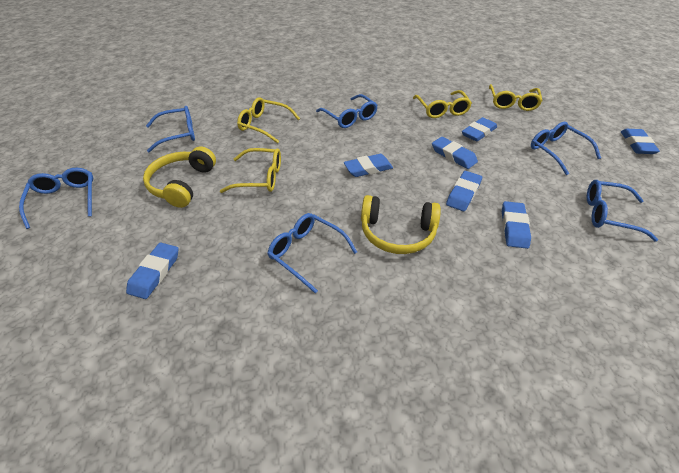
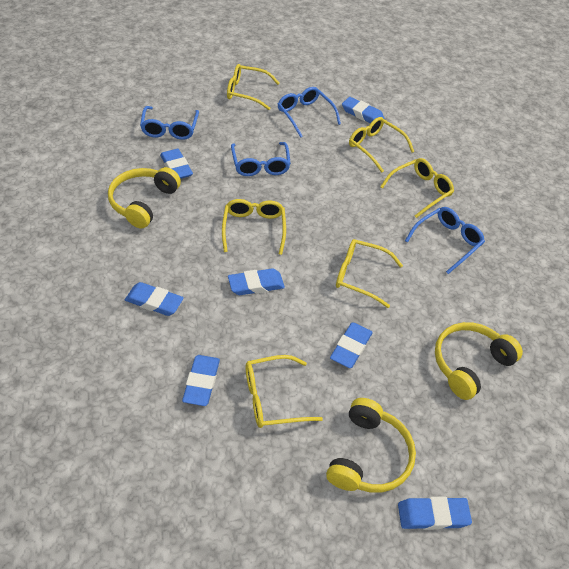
blue glasses: [19,168,93,229] [146,106,195,152] [267,213,357,293] [316,94,378,128] [531,122,601,175] [587,180,658,242] = 6 -> [140,106,199,140] [231,142,291,176] [278,87,341,138] [405,207,485,274] = 4
yellow glasses: [220,148,281,193] [237,97,300,143] [413,90,472,118] [489,84,542,111] = 4 -> [222,199,286,255] [227,64,279,110] [246,355,323,428] [336,239,403,308] [349,117,414,173] [380,158,454,218] = 6
yellow headphones: [143,146,216,208] [361,195,441,254] = 2 -> [108,167,181,228] [326,398,416,493] [435,322,523,400] = 3

